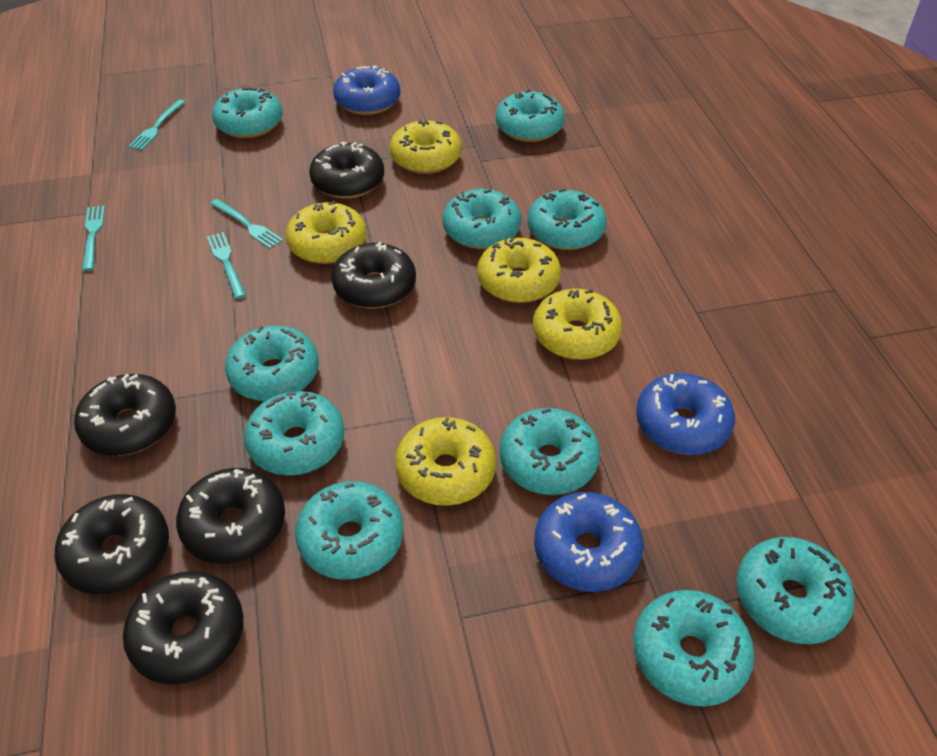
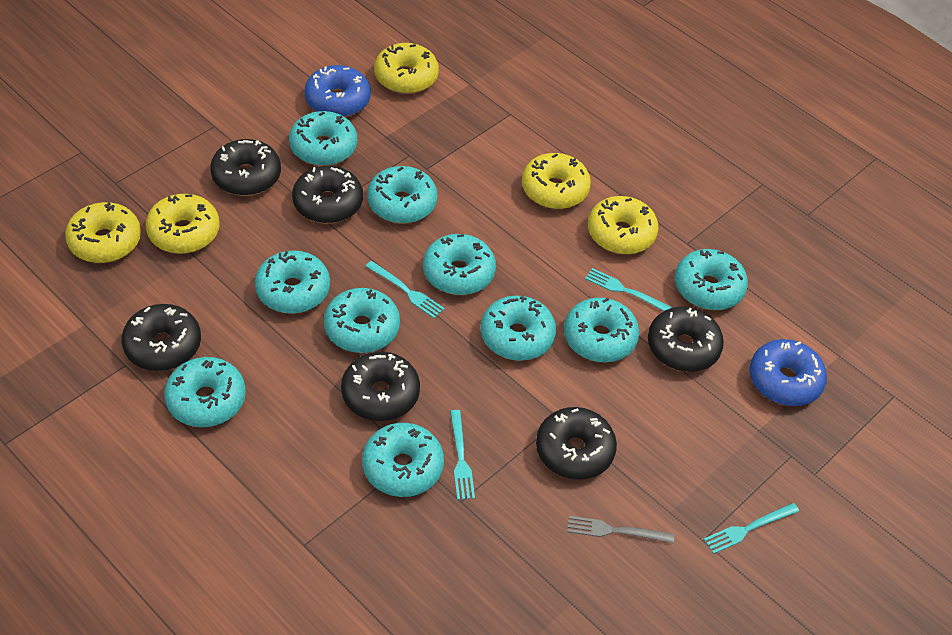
blue donut: [333,66,400,115] [534,492,644,592] [636,373,735,455] = 3 -> [305,65,371,117] [749,339,827,406] = 2
grey fork: none = 0 -> [567,516,674,543] = 1

